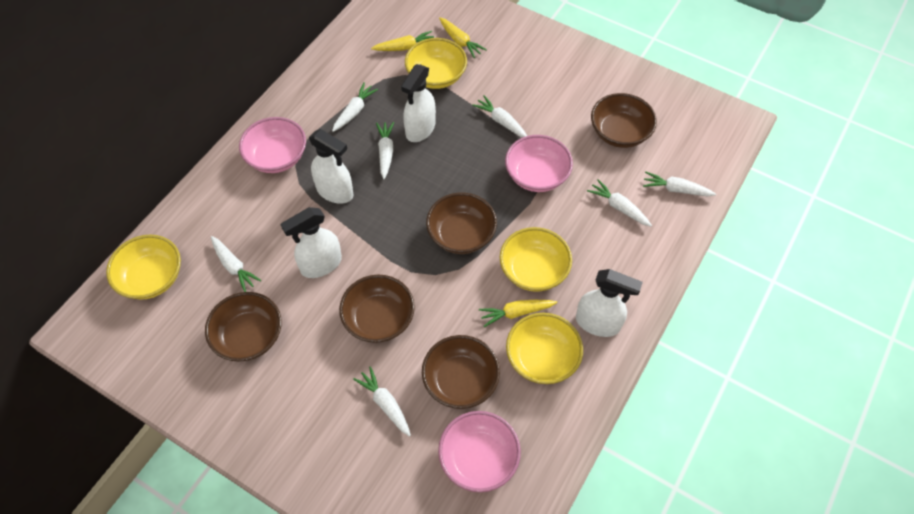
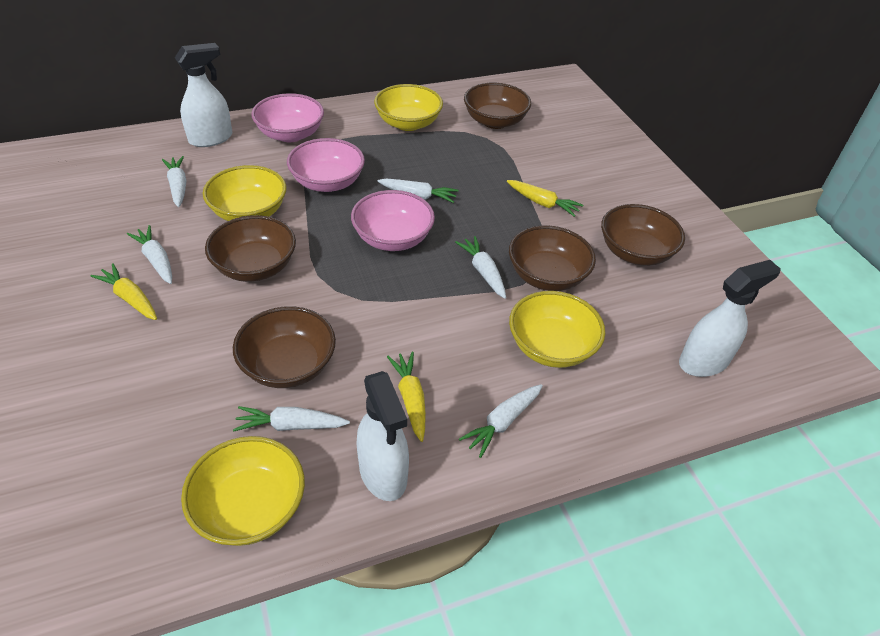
white carrot: [211,236,261,292] [332,82,378,132] [353,366,411,437] [376,122,394,179] [472,95,527,138] [587,179,652,227] [643,172,716,196] = 7 -> [127,225,172,284] [162,156,187,207] [233,406,350,432] [377,178,458,203] [455,236,506,299] [459,384,543,458] = 6
white spray bottle: [280,207,342,278] [309,129,353,204] [401,64,436,142] [576,269,643,337] = 4 -> [175,43,232,147] [356,371,409,501] [679,260,781,377] = 3

